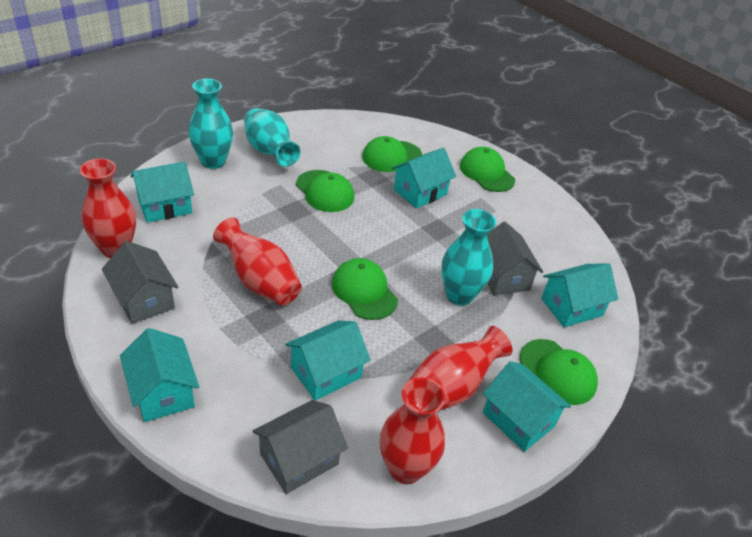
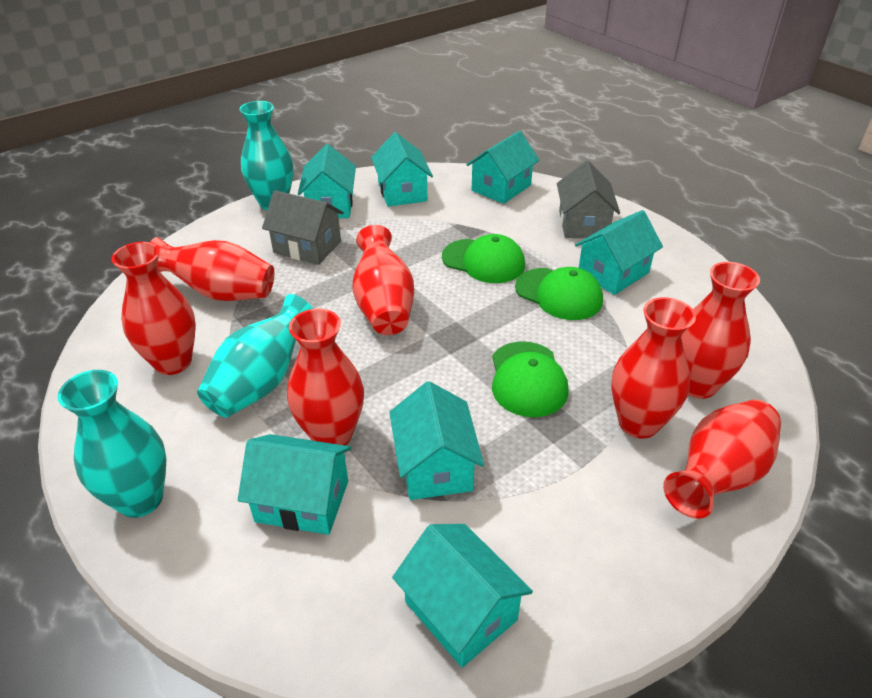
green cap: [296,170,354,212] [332,258,398,320] [362,136,422,172] [460,147,515,192] [520,339,598,405] = 5 -> [442,234,525,283] [492,341,568,417] [515,267,603,320] = 3
grey house: [102,241,178,324] [253,400,348,494] [487,222,543,295] = 3 -> [262,190,344,265] [557,161,620,238] = 2
red vase: [80,158,136,258] [213,217,302,306] [380,377,445,484] [409,326,512,410] = 4 -> [111,242,196,375] [150,237,274,301] [287,309,364,446] [352,225,414,335] [611,297,696,439] [663,400,781,519] [681,262,760,399] = 7
turquoise house: [120,328,199,422] [130,161,194,223] [285,320,371,401] [392,148,456,209] [483,361,571,452] [541,263,618,327] = 6 -> [238,434,351,535] [298,144,356,218] [371,132,433,207] [389,381,484,500] [392,524,533,668] [466,131,539,204] [575,210,663,295] = 7

